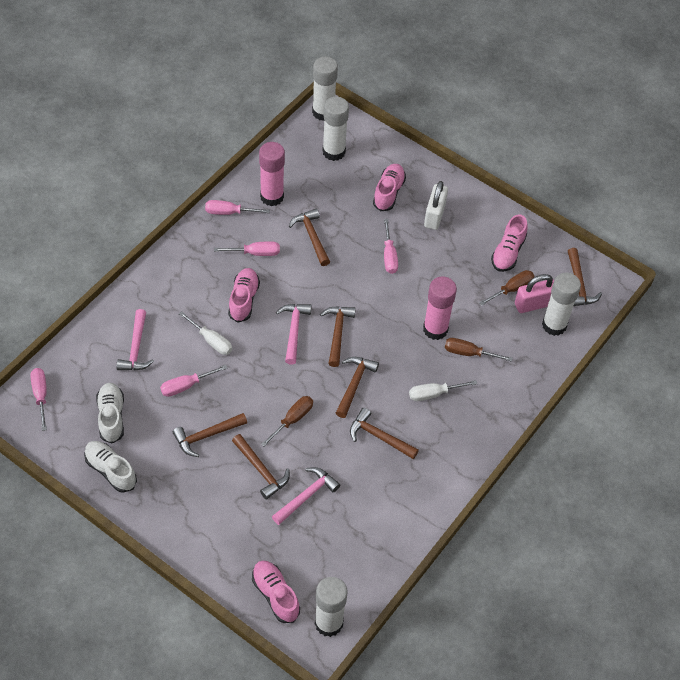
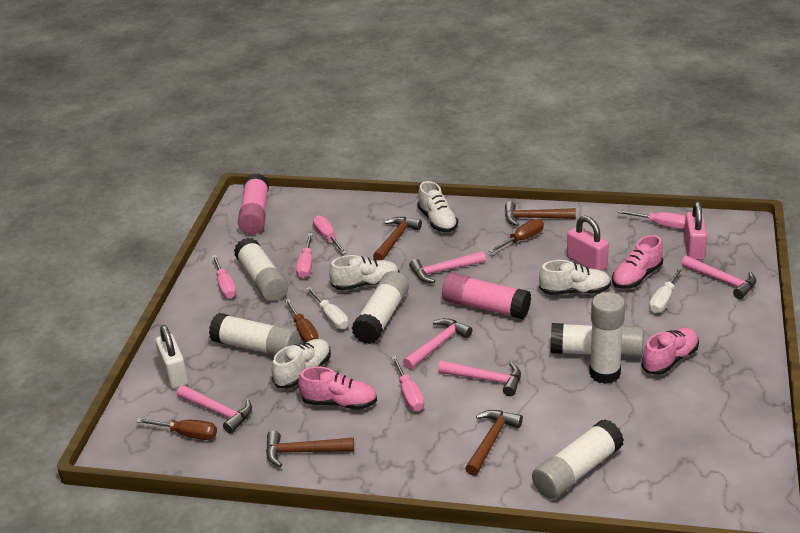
brown hammer: [172,413,247,457] [232,434,290,499] [289,209,330,266] [320,306,356,367] [336,357,379,418] [350,408,419,459] [568,248,602,306] = 7 -> [266,431,354,467] [373,217,422,260] [465,410,523,476] [505,201,576,226] = 4
pink hammer: [116,309,154,370] [272,467,340,525] [276,304,312,365] = 3 -> [177,385,252,434] [403,318,472,369] [409,251,486,283] [438,360,521,396] [681,256,756,299] = 5
pink padlock: [515,274,554,313] = 1 -> [567,216,609,271] [684,201,707,260] = 2
pink shoe: [228,268,260,322] [252,561,300,623] [373,164,406,211] [491,215,527,272] = 4 -> [298,367,377,410] [612,235,663,289] [641,328,699,375] = 3
white glue stick: [312,56,338,121] [315,577,348,637] [322,97,349,161] [542,272,581,336] = 4 -> [209,313,300,356] [234,238,288,302] [352,271,409,344] [532,419,624,499] [551,323,644,358] [589,292,625,384] = 6
white shoe: [84,441,137,493] [96,383,124,444] = 2 -> [272,339,331,389] [329,255,399,291] [418,181,458,232] [539,260,611,295] = 4

